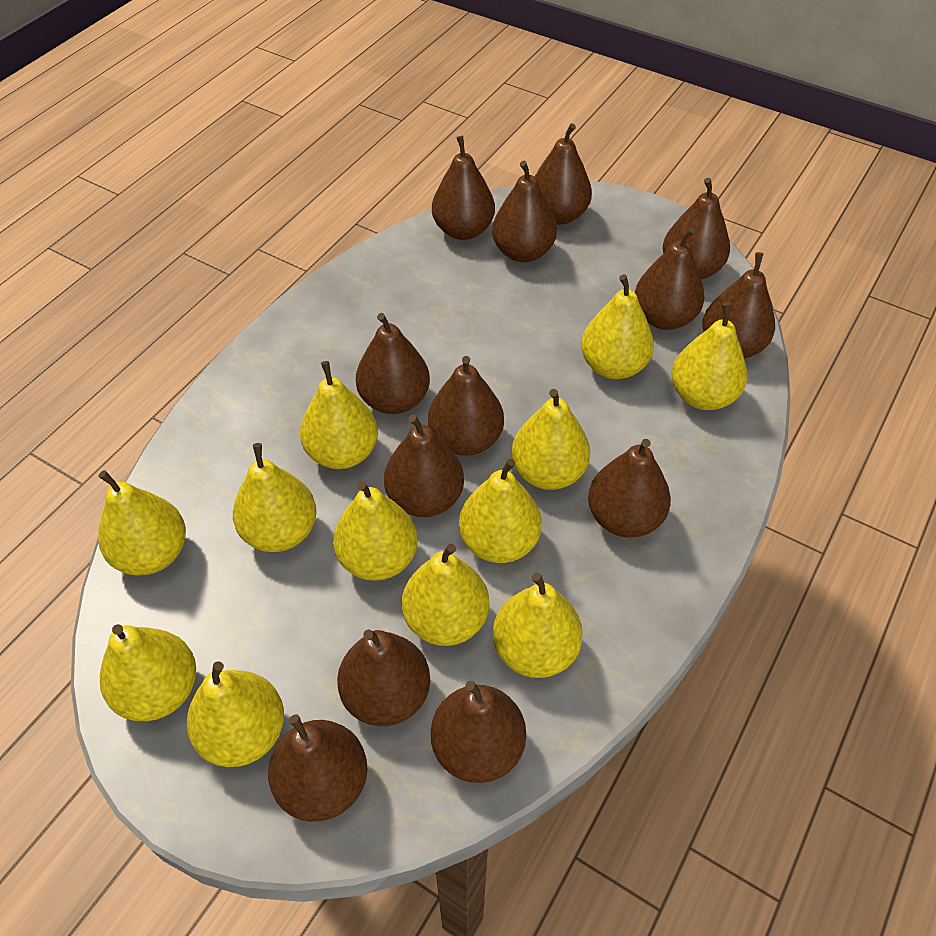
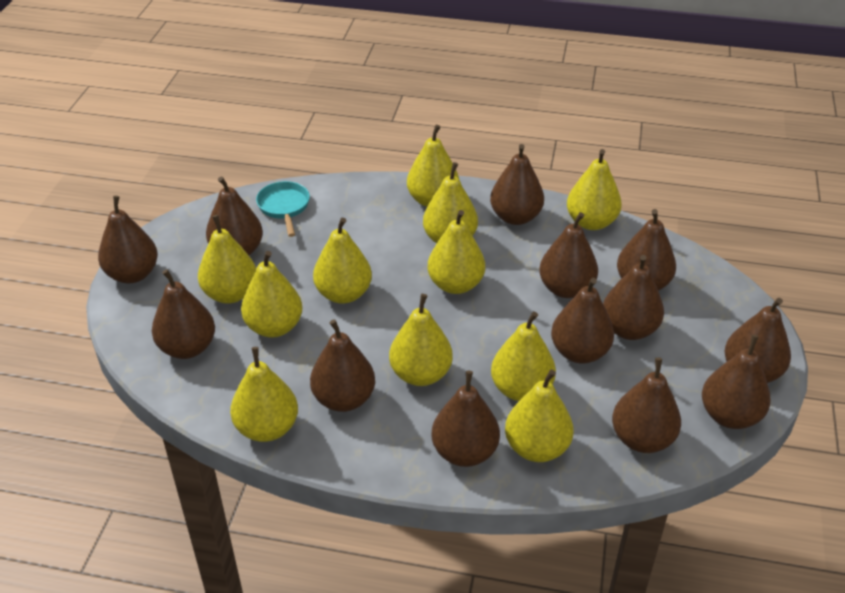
turquoise pan: none = 0 -> [256,181,310,237] = 1
yellow pear: [98,470,186,575] [100,624,196,721] [187,661,284,767] [233,443,317,552] [300,361,378,469] [333,481,418,581] [402,544,489,646] [459,459,542,563] [493,573,583,678] [511,389,590,490] [581,274,654,379] [671,303,747,410] = 12 -> [198,215,256,304] [230,347,298,442] [241,251,302,338] [313,218,372,304] [389,294,453,386] [407,125,459,207] [423,162,478,243] [427,210,485,294] [491,311,556,401] [505,369,574,462] [567,149,622,230] = 11

